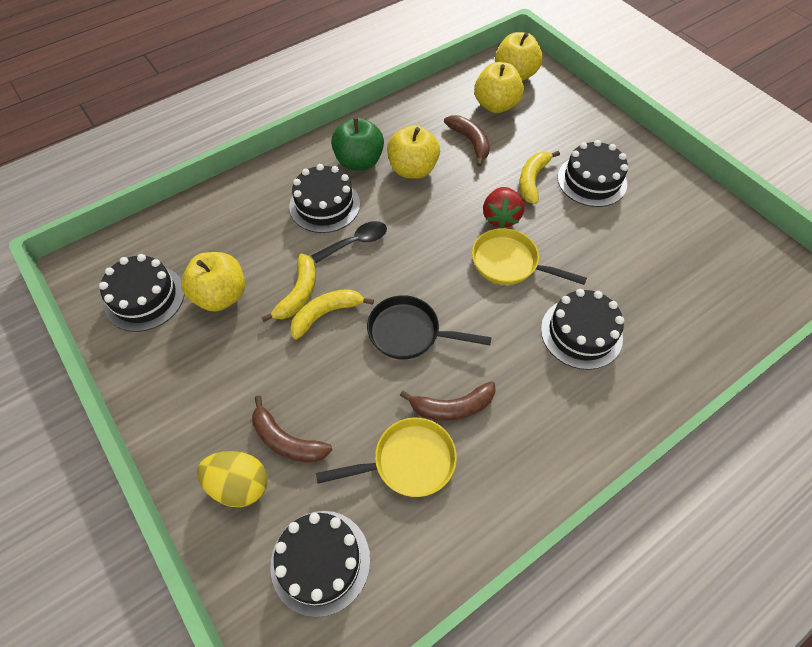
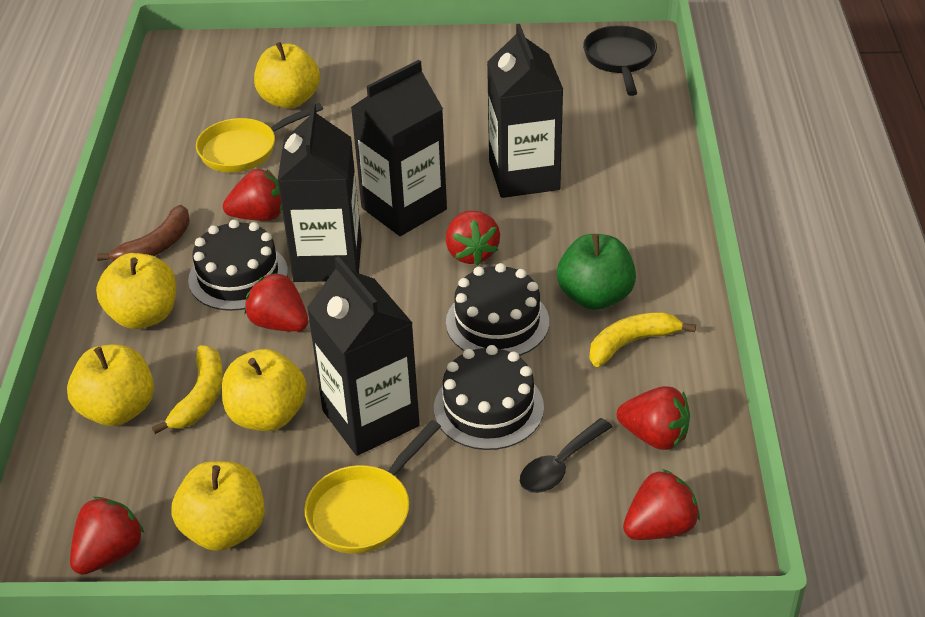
black cake: [99,254,184,332] [270,511,370,617] [289,164,360,233] [541,289,624,370] [557,140,628,207] = 5 -> [188,220,288,311] [434,345,544,450] [446,263,549,356] = 3
black carton: none = 0 -> [277,103,362,282] [307,256,420,456] [351,60,447,236] [487,24,564,198] = 4
brown banana: [252,396,332,462] [400,381,496,421] [444,115,490,167] = 3 -> [97,205,190,261] = 1
red strawberry: [483,187,524,228] = 1 -> [70,497,144,575] [223,169,282,221] [245,272,308,332] [446,211,500,266] [617,386,690,450] [623,469,700,540] = 6
yellow apple: [181,252,245,311] [387,125,440,179] [474,62,524,113] [495,32,543,81] = 4 -> [67,344,154,426] [96,253,176,329] [171,461,265,551] [222,349,307,431] [254,42,320,109] = 5
yellow banana: [261,254,316,322] [290,289,374,339] [519,151,560,204] = 3 -> [152,345,223,434] [589,312,696,367] = 2
yellow egg: [197,451,268,507] = 1 -> none = 0

